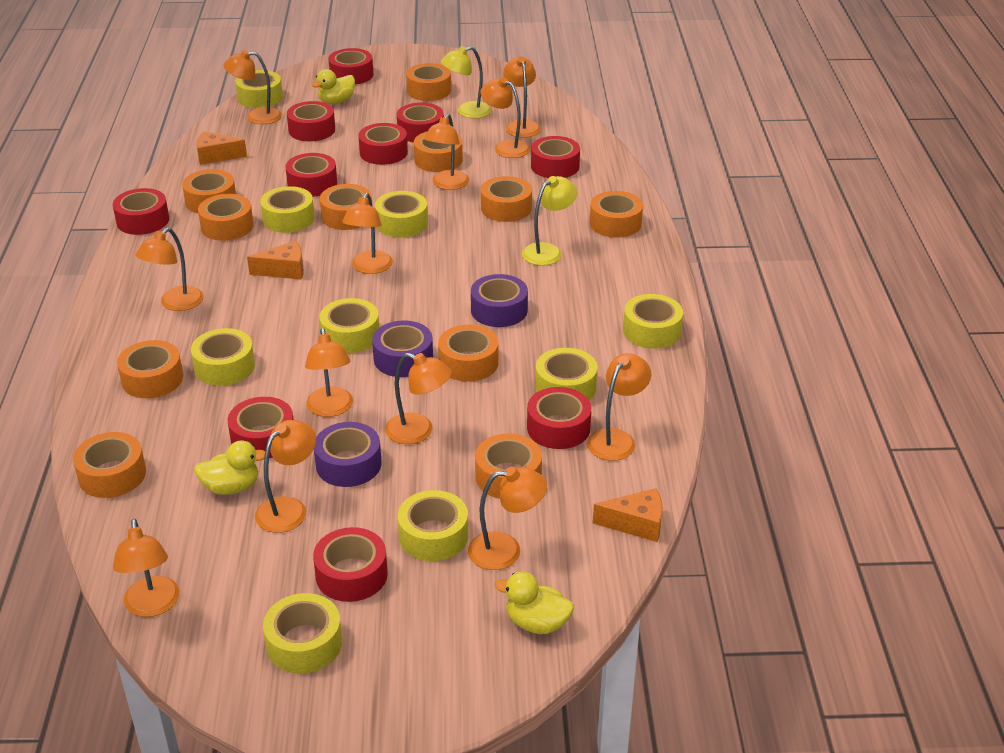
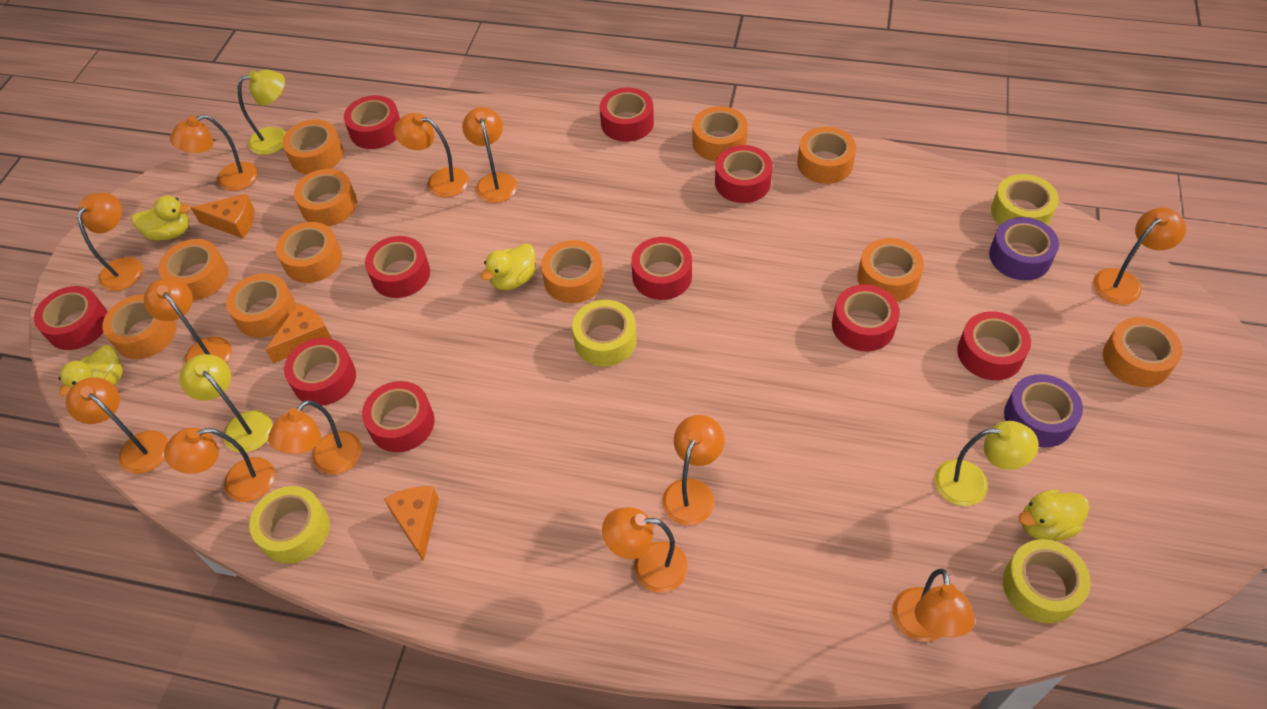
purple tape: [314,422,381,487] [372,321,433,377] [471,274,528,327] = 3 -> [989,217,1059,280] [1004,374,1083,447] = 2
yellow duck: [194,440,265,495] [312,69,355,104] [495,572,574,634] = 3 -> [59,345,123,396] [131,196,191,241] [481,243,536,290] [1019,489,1089,541] = 4
yellow lamp: [441,46,492,118] [522,176,577,266] = 2 -> [179,354,272,453] [238,70,286,155] [934,421,1039,506] = 3
yellow tape: [191,328,255,386] [235,70,283,108] [260,186,315,233] [263,593,342,674] [319,298,379,353] [375,191,428,238] [398,490,468,561] [535,348,597,400] [623,294,683,349] = 9 -> [249,486,330,564] [572,300,637,367] [991,174,1059,225] [1003,539,1091,623] = 4

